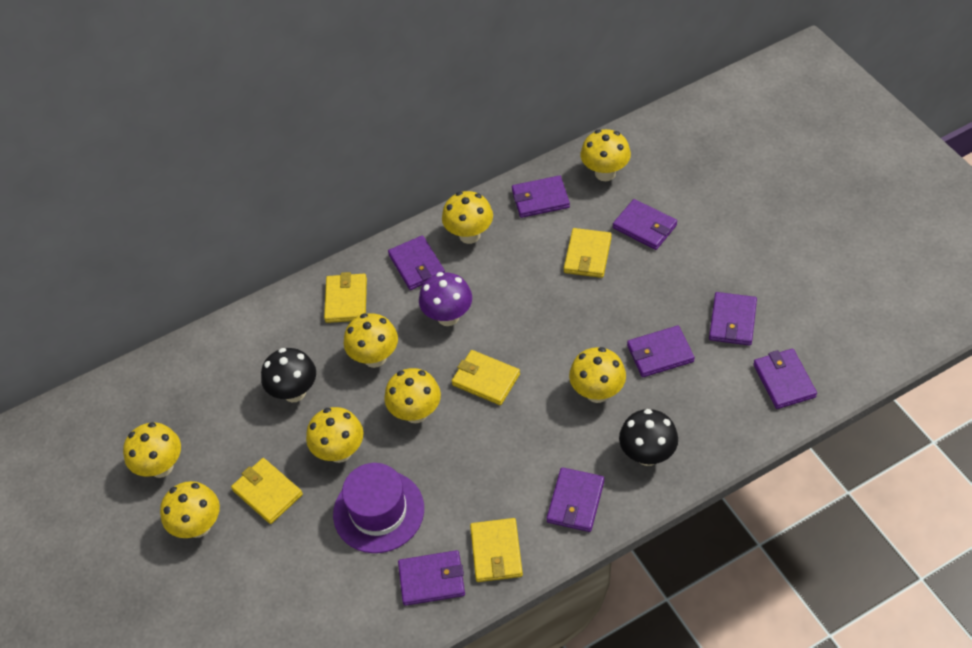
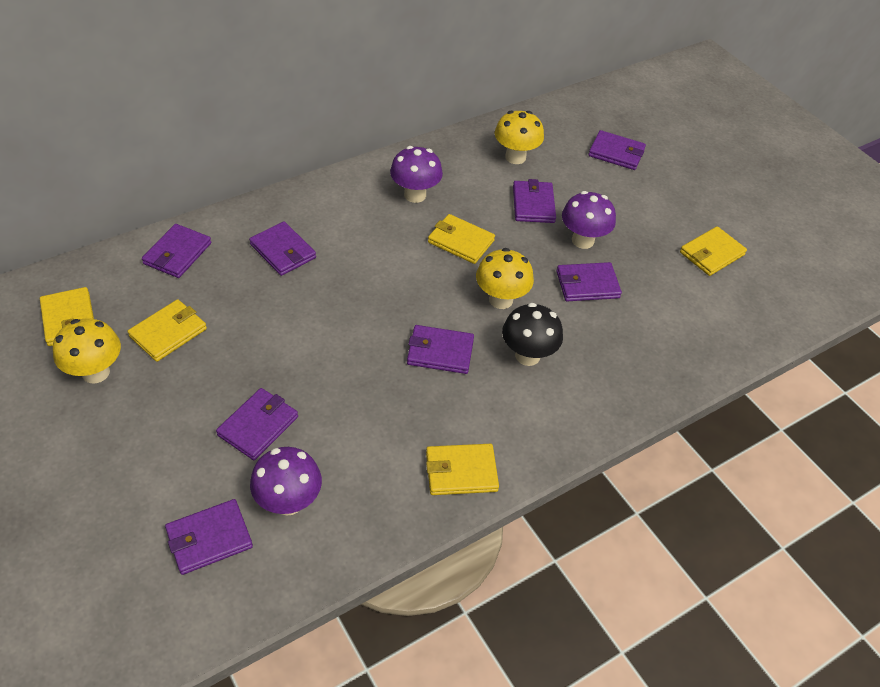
black mushroom: [261,348,316,402] [619,409,678,466] = 2 -> [502,303,563,366] = 1
purple hat: [333,463,424,553] = 1 -> none = 0
purple mushroom: [419,272,472,326] = 1 -> [250,447,322,516] [390,146,443,203] [562,191,616,249] = 3
yellow mushroom: [123,422,181,478] [160,481,220,538] [306,407,363,463] [344,314,398,368] [384,368,441,423] [442,191,493,244] [569,347,626,403] [581,129,631,181] = 8 -> [53,318,121,384] [476,248,534,309] [494,111,544,164] = 3

